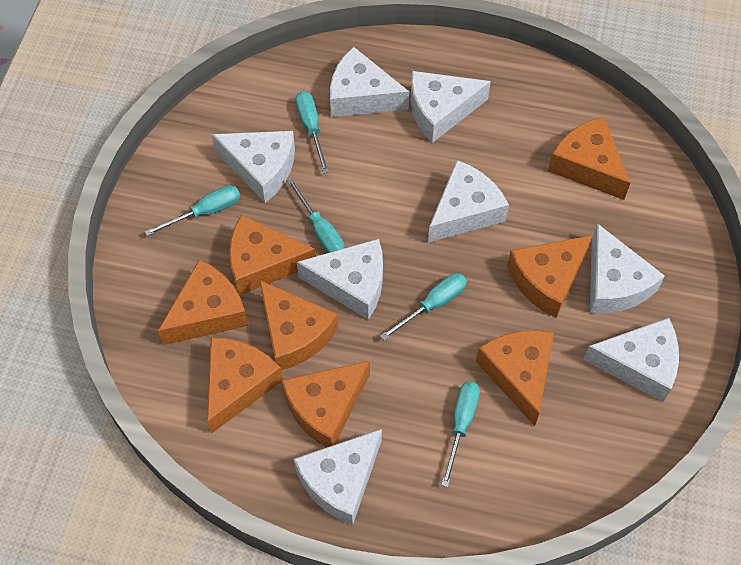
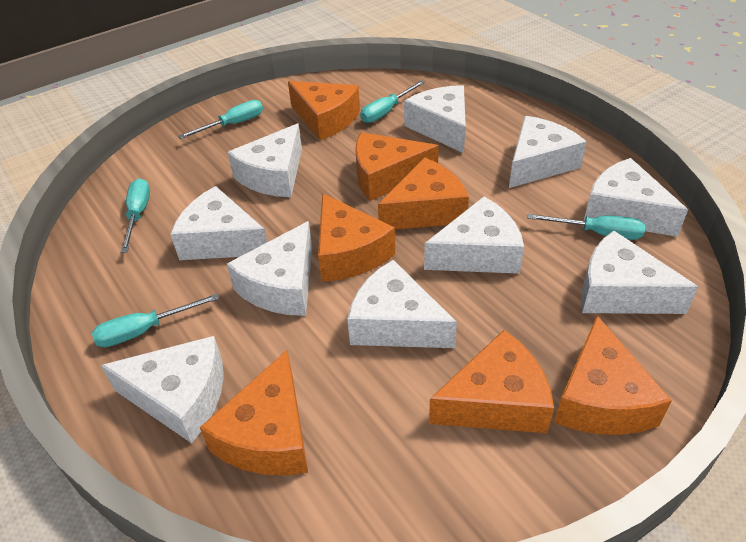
orange cheese: [158,260,248,345] [207,337,283,434] [229,215,316,295] [259,280,338,370] [281,361,370,447] [476,330,554,426] [507,235,593,318] [548,117,630,200] = 8 -> [200,350,308,476] [288,81,360,140] [318,193,395,282] [355,132,439,201] [378,157,469,229] [429,330,554,433] [554,315,672,435] = 7
white cheese: [212,131,295,203] [294,429,382,525] [297,239,383,320] [330,47,409,117] [410,71,491,143] [428,160,509,243] [583,318,679,402] [590,223,665,314] = 8 -> [101,336,224,443] [170,186,267,260] [227,221,312,316] [228,124,302,197] [347,260,457,348] [404,85,466,153] [424,196,524,274] [509,116,587,188] [581,231,698,314] [584,158,688,237] = 10

